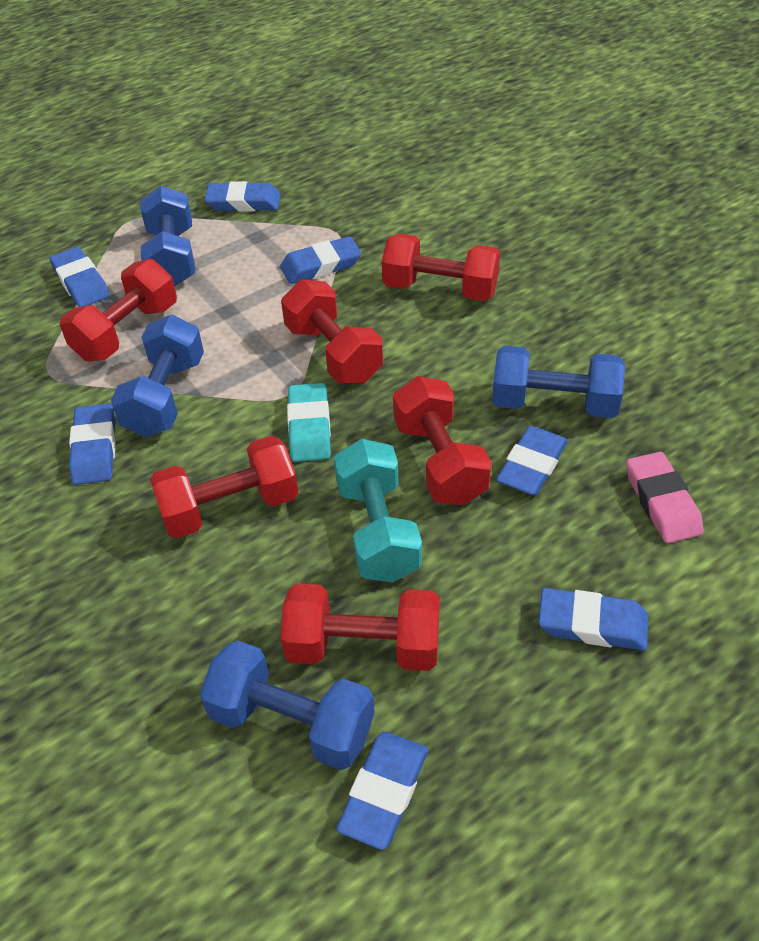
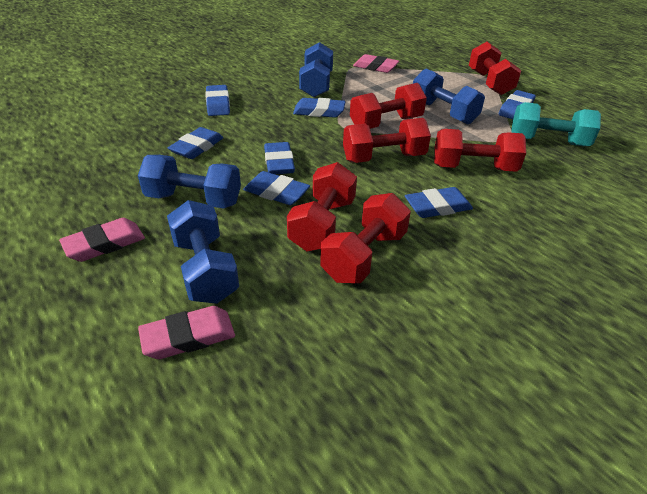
pink eraser: [626,452,704,543] = 1 -> [59,218,145,262] [138,306,235,359] [353,54,399,73] = 3
turquoise eraser: [287,383,331,462] = 1 -> none = 0

